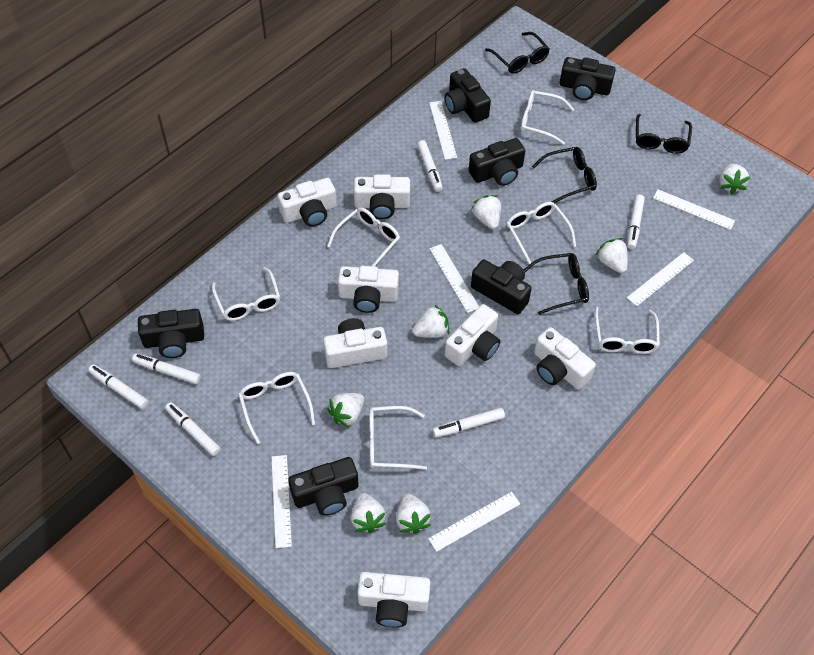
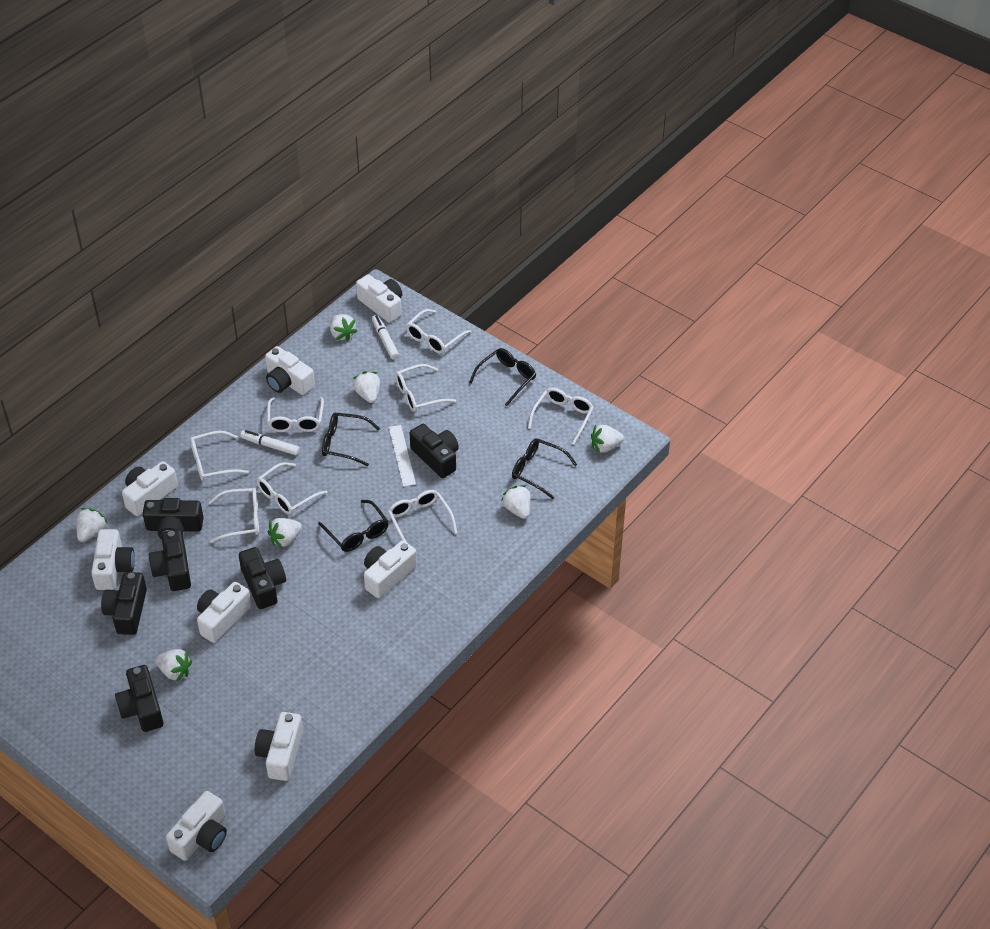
white camera: [277,178,337,227] [323,318,387,368] [338,266,399,313] [354,175,410,219] [357,572,431,628] [445,304,500,366] [534,327,596,389] = 7 -> [91,529,135,590] [122,461,178,516] [166,791,227,861] [197,582,252,643] [255,712,303,781] [265,346,315,395] [356,274,402,323] [364,540,417,598] = 8
white glasses: [212,267,280,321] [238,372,315,444] [327,207,400,266] [369,406,427,470] [507,202,576,265] [521,90,575,145] [595,307,660,354] = 7 -> [190,431,249,481] [209,488,259,543] [257,462,328,515] [267,397,324,432] [388,490,457,542] [395,364,456,412] [406,309,471,354] [528,388,594,445] = 8
white marker: [88,364,148,409] [132,353,201,384] [165,402,221,456] [417,140,443,192] [432,408,505,438] [627,194,645,249] = 6 -> [240,430,300,456] [372,315,399,360] = 2
white ruler: [271,455,292,548] [428,492,520,552] [429,101,457,160] [429,244,479,313] [627,252,694,306] [653,190,735,230] = 6 -> [389,425,416,487] = 1

